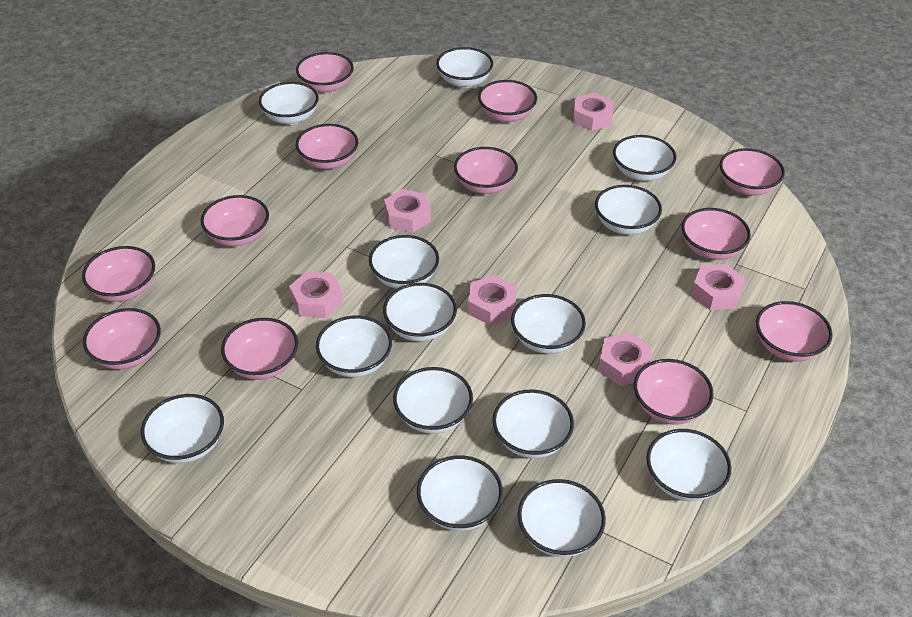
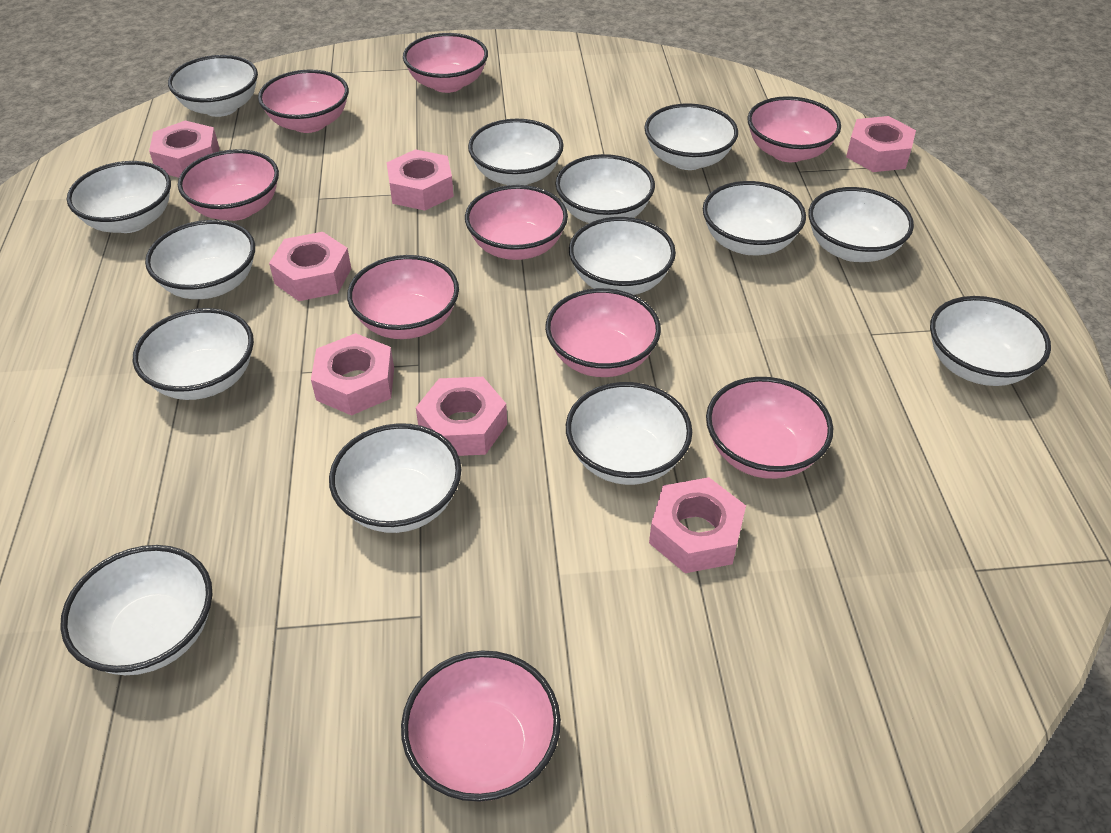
pink bowl: [82,246,155,302] [83,308,161,369] [201,195,269,246] [221,318,298,380] [296,52,354,93] [296,124,358,169] [454,147,518,194] [478,80,537,123] [634,359,714,425] [682,208,751,260] [720,148,785,195] [756,301,833,361] = 12 -> [178,149,279,221] [258,70,349,133] [347,255,459,339] [401,651,561,802] [403,33,488,93] [465,185,568,260] [545,288,661,377] [706,377,833,479] [747,96,841,162] = 9
pink nut: [289,271,343,318] [384,189,431,233] [468,275,516,325] [573,93,613,131] [598,333,652,386] [691,264,745,310] = 6 -> [149,121,219,178] [269,232,351,301] [311,333,394,416] [386,149,454,211] [416,377,507,456] [649,477,746,573] [846,116,916,172] = 7

